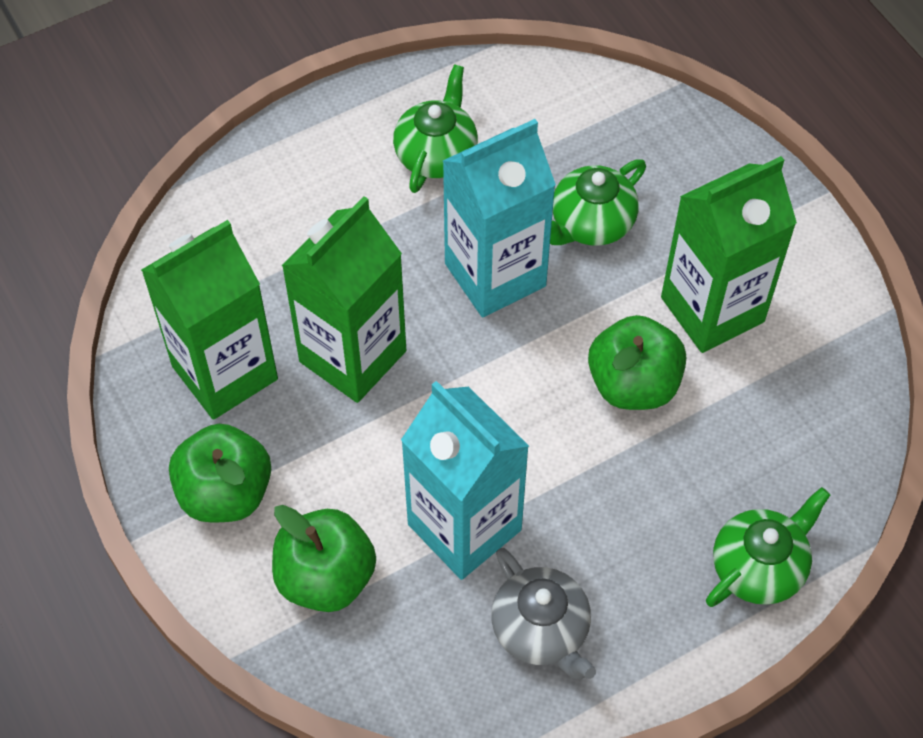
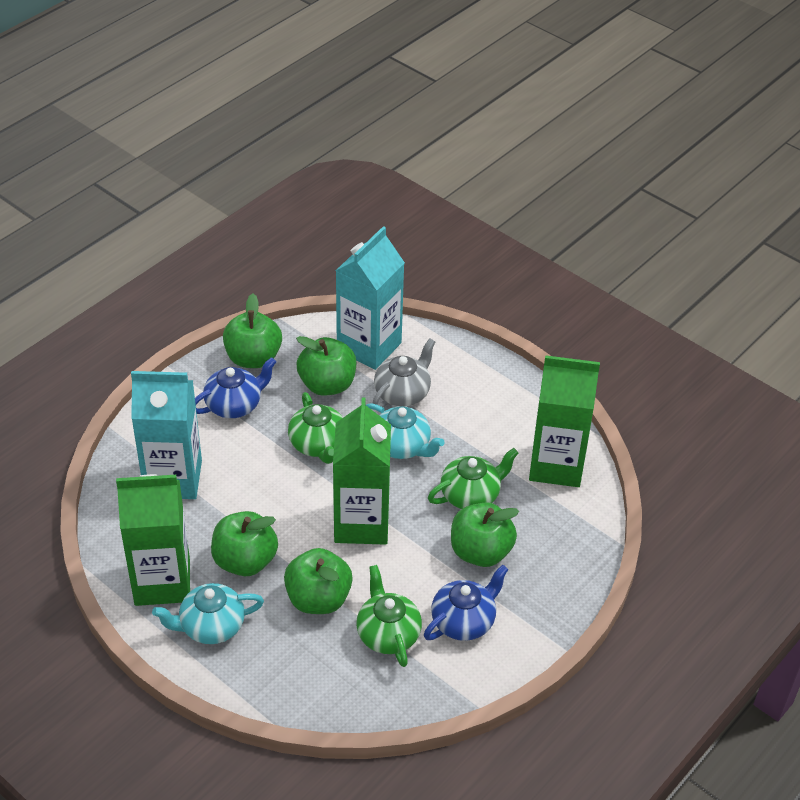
blue teapot: none = 0 -> [195,357,276,418] [424,565,509,641] = 2
green apple: [169,424,271,523] [272,505,376,612] [588,315,686,410] = 3 -> [211,511,278,576] [223,294,282,368] [284,548,353,614] [296,336,356,396] [451,502,519,567] = 5
turquoise teapot: none = 0 -> [152,583,264,644] [366,403,445,459] = 2

